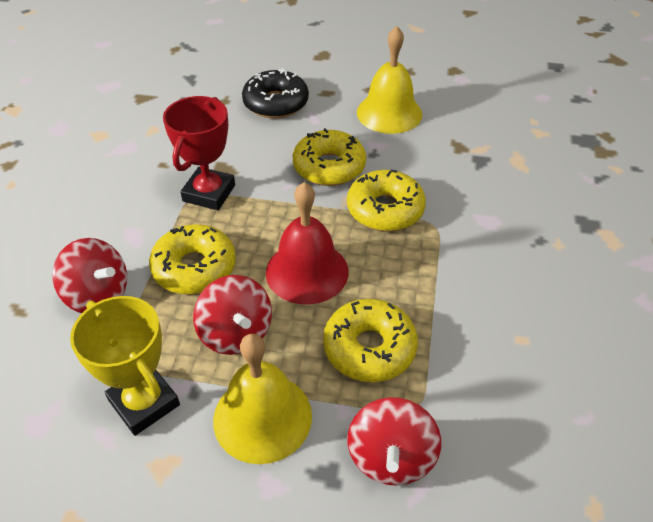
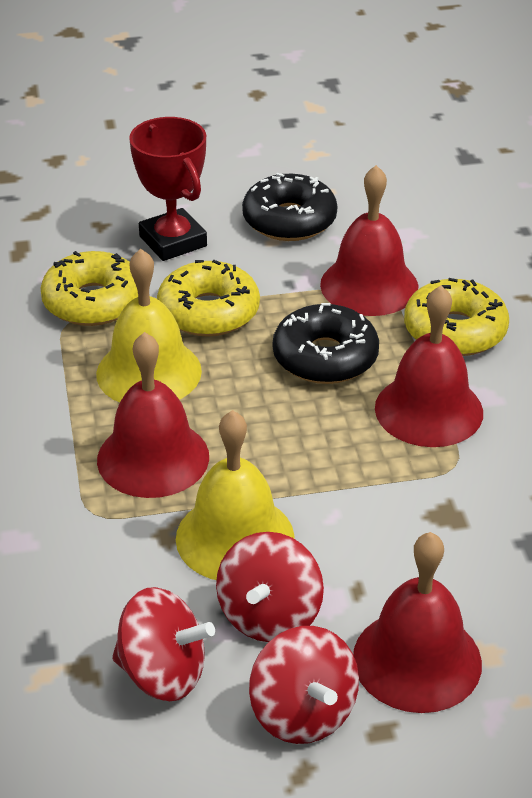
black donut: [242,68,309,118] = 1 -> [242,173,337,241] [273,303,379,384] = 2
red bell: [266,182,348,304] = 1 -> [97,332,209,498] [320,165,418,316] [353,532,482,713] [375,286,483,447] = 4
yellow donut: [149,224,236,294] [293,128,366,186] [323,299,418,382] [347,170,426,231] = 4 -> [40,251,138,326] [157,260,260,337] [404,278,509,356] = 3
yellow trophy: [70,296,180,436] = 1 -> none = 0

